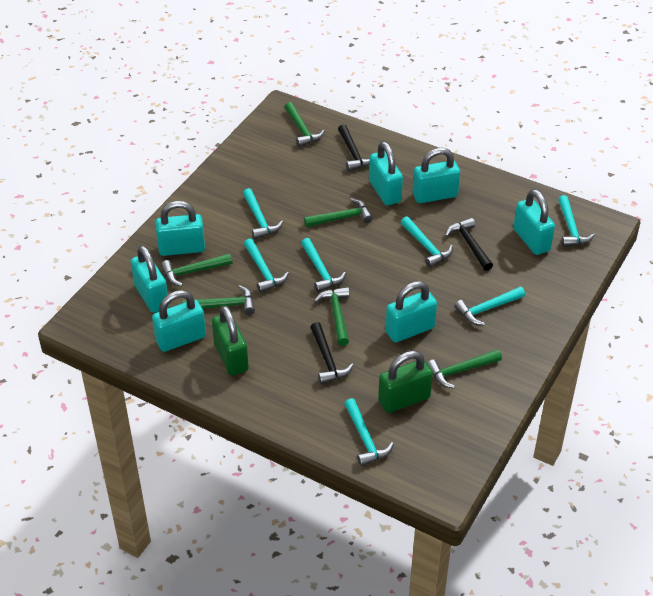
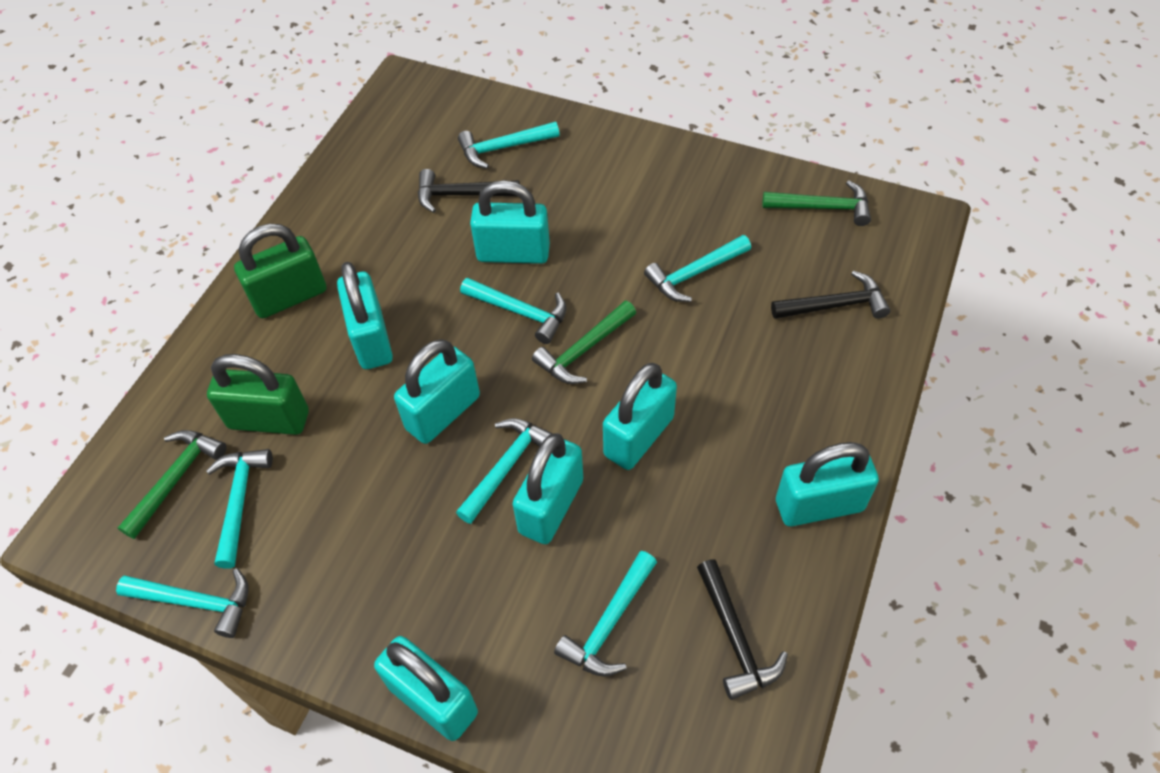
green hammer: [161,253,232,286] [183,285,255,315] [285,102,325,147] [304,198,373,227] [314,287,349,346] [427,349,502,389] = 6 -> [118,430,227,539] [532,301,636,384] [762,180,871,226] = 3

